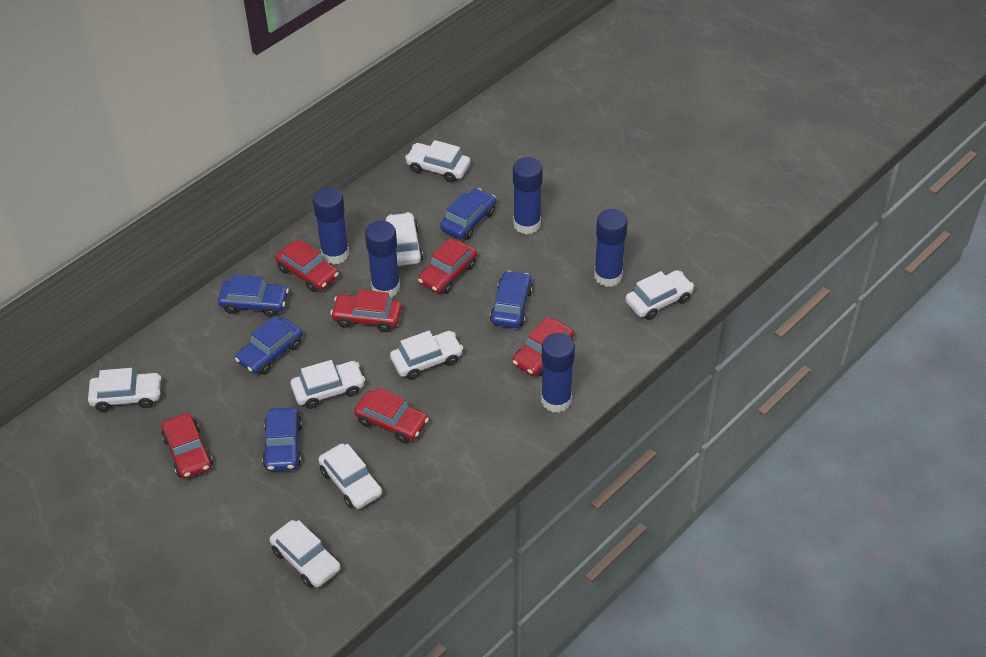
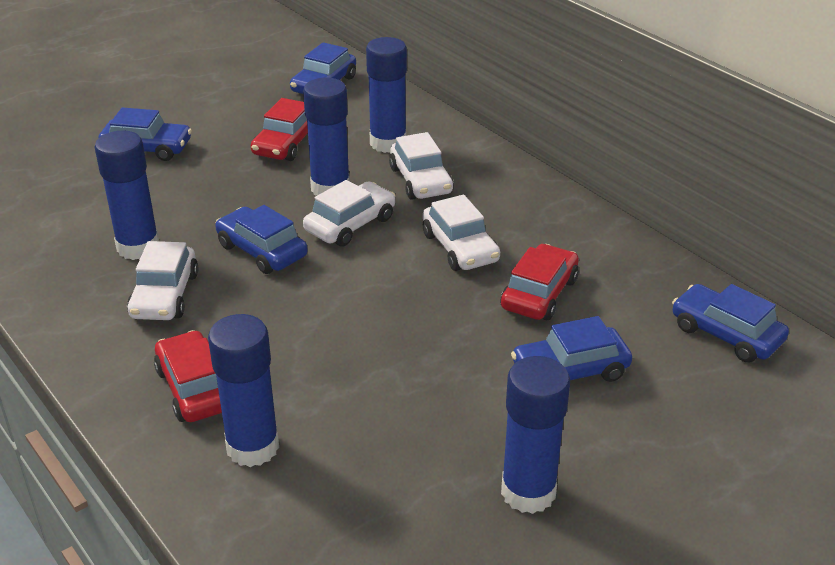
red car: [161,413,213,479] [275,239,339,292] [330,289,402,332] [354,387,429,443] [418,238,477,294] [512,317,574,377] = 6 -> [154,330,222,422] [251,98,308,161] [501,244,579,320] = 3
white car: [88,368,161,412] [270,520,341,588] [291,360,365,409] [319,444,382,509] [386,212,423,266] [390,331,463,380] [405,140,470,183] [625,270,694,320] = 8 -> [127,241,198,320] [303,180,395,247] [389,132,454,200] [423,195,500,271] = 4

